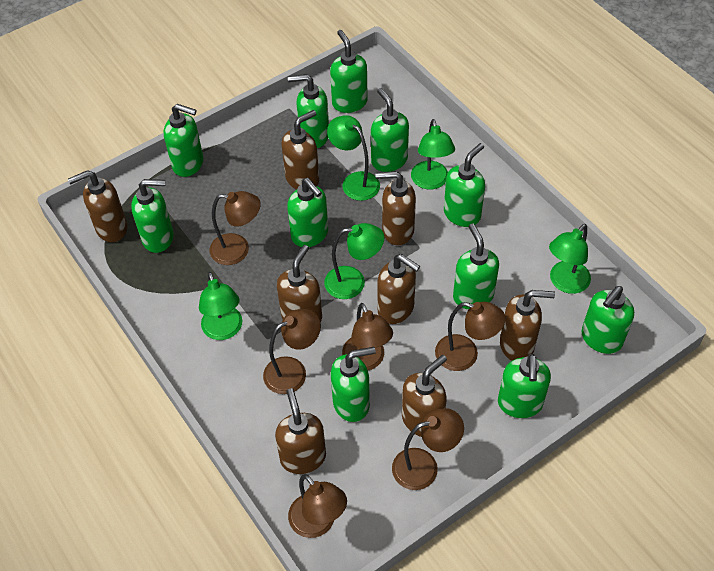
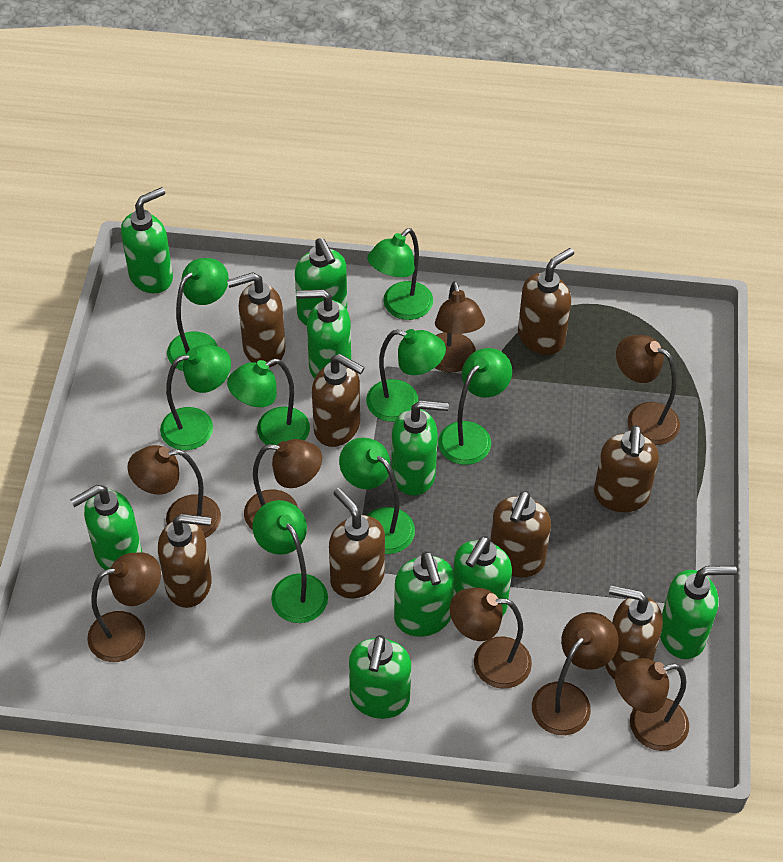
brown lamp: [210,191,261,265] [263,309,321,394] [288,474,347,538] [342,303,393,370] [392,408,464,490] [435,302,506,371] = 6 -> [87,552,161,662] [127,445,221,538] [244,439,322,530] [435,281,485,373] [450,588,532,689] [532,612,619,735] [615,658,689,751] [616,335,680,445] = 8
green lamp: [199,272,242,340] [324,223,384,299] [327,115,380,201] [411,119,455,190] [549,224,591,294] = 5 -> [160,345,231,450] [167,258,229,371] [227,359,310,445] [252,500,328,623] [339,438,415,554] [366,329,446,422] [367,228,433,320] [438,348,512,465] = 8
green soap dispenser: [131,179,174,253] [164,104,203,177] [287,178,328,247] [288,74,329,148] [330,30,368,113] [331,347,376,422] [371,88,409,172] [444,143,485,227] [453,223,499,309] [498,354,551,418] [581,286,634,354] = 11 -> [70,485,142,570] [121,187,173,293] [295,238,347,325] [296,289,351,379] [349,635,411,719] [391,400,449,496] [394,551,455,637] [453,536,512,615] [660,566,737,659] = 9

